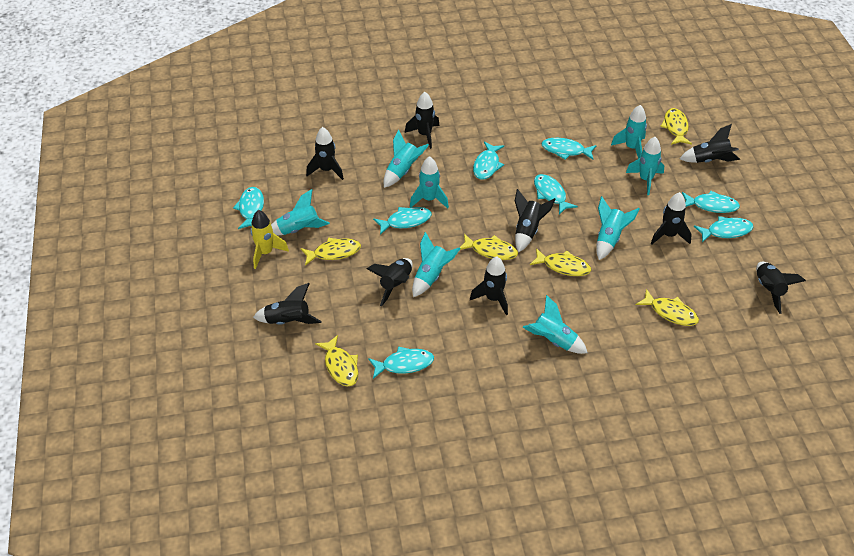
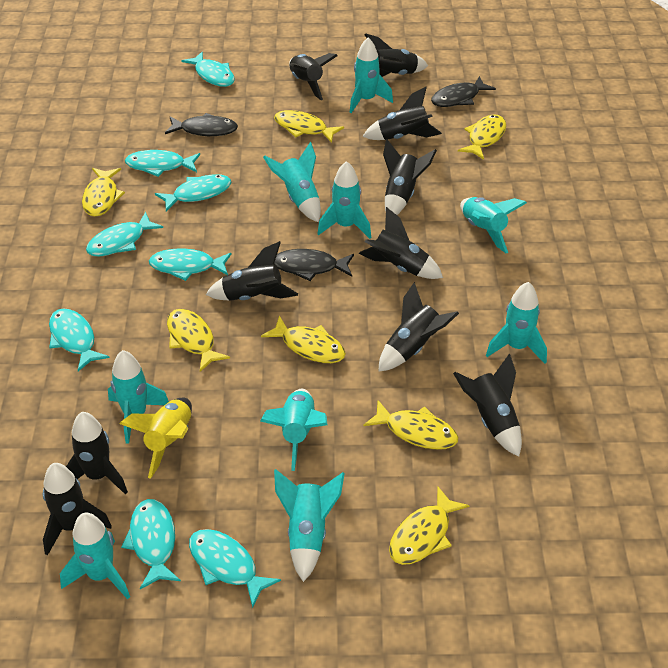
black fish: none = 0 -> [165,113,238,136] [274,249,354,281] [431,76,496,107] = 3
black rocket: [253,283,322,325] [306,127,344,180] [367,258,413,306] [405,92,440,149] [470,256,508,315] [515,189,556,252] [651,192,692,244] [680,124,740,163] [756,262,806,314] = 9 -> [43,463,112,555] [66,412,128,495] [206,241,298,301] [289,53,338,100] [359,207,443,279] [362,87,442,140] [365,34,428,77] [378,282,459,372] [383,139,437,215] [453,353,522,457] = 10
turquoise rocket: [271,189,330,236] [384,130,429,188] [410,156,449,208] [412,232,461,297] [522,295,588,354] [596,196,640,260] [611,105,647,159] [626,137,665,195] = 8 -> [60,512,130,599] [108,350,169,444] [260,389,327,471] [263,142,321,222] [274,469,345,582] [317,161,371,239] [350,38,393,113] [460,197,527,253] [486,282,547,364] = 9
yellow fish: [301,238,361,266] [315,335,358,386] [460,234,518,260] [530,248,591,276] [636,289,699,326] [660,108,692,145] = 6 -> [82,168,125,217] [167,309,230,372] [261,315,346,363] [274,110,344,143] [363,400,458,450] [389,487,470,565] [458,114,506,160] = 7

